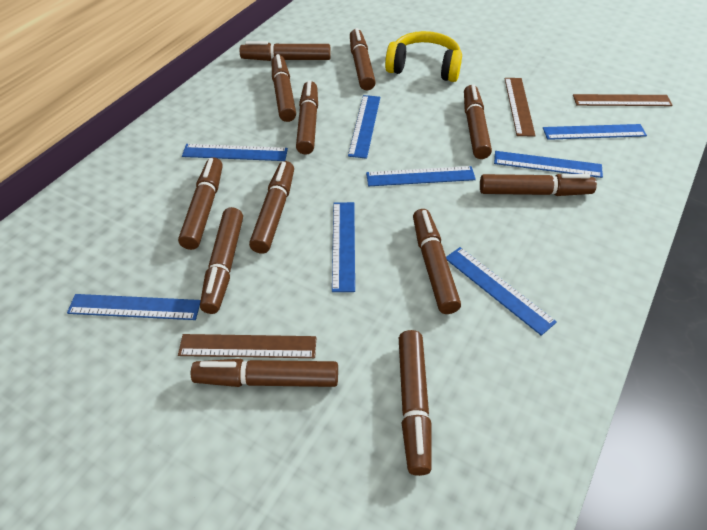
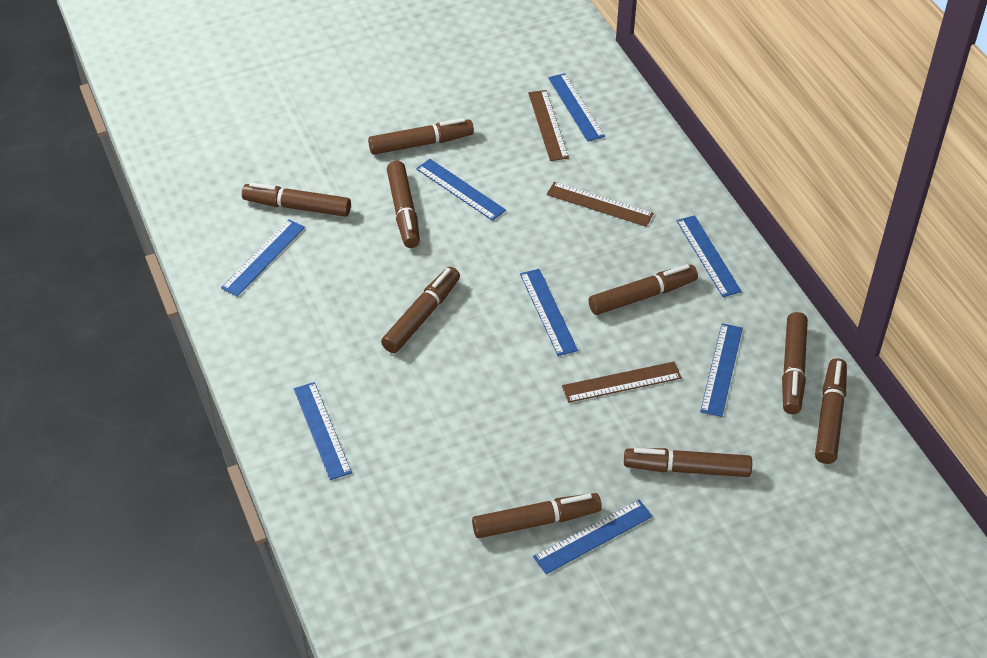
brown marker: [178,157,223,250] [191,359,338,387] [200,207,243,314] [240,41,331,61] [249,161,294,254] [272,54,296,122] [296,81,318,155] [350,28,376,90] [399,330,432,476] [413,209,461,314] [464,84,492,159] [480,174,597,196] = 12 -> [242,182,351,217] [368,118,474,155] [381,267,460,353] [387,161,420,248] [472,493,602,538] [589,264,698,315] [624,448,752,477] [782,312,808,414] [815,358,847,464] = 9
yellow headphones: [385,31,462,82] = 1 -> none = 0

